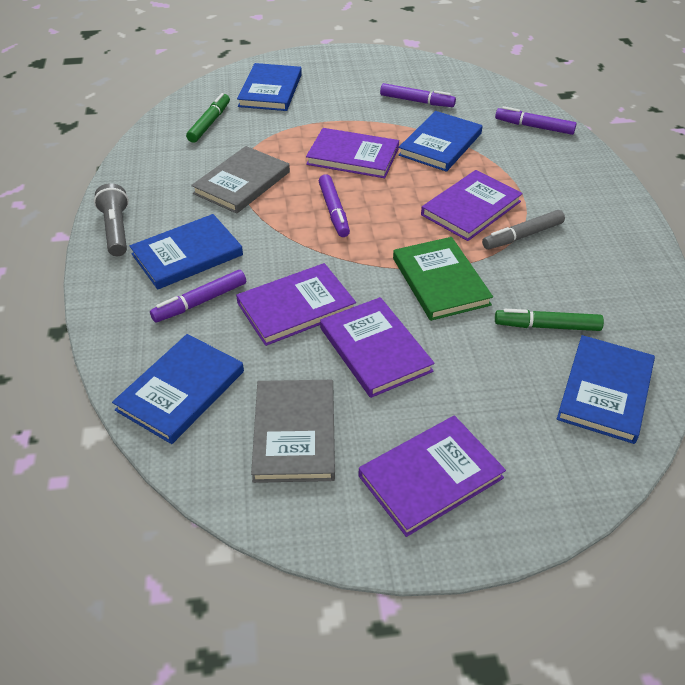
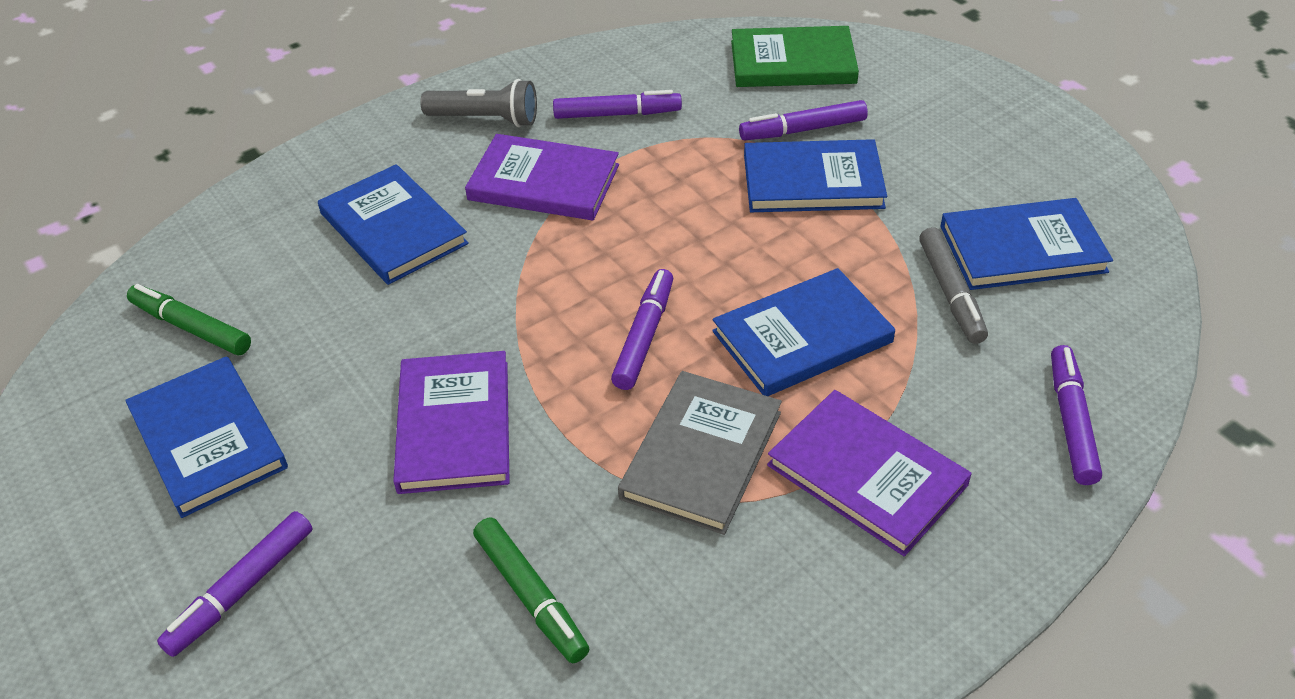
grey book: [191,146,290,214] [251,380,335,483] = 2 -> [618,371,782,535] = 1
purple book: [236,263,356,346] [306,128,399,178] [320,297,435,398] [359,416,506,537] [421,170,523,241] = 5 -> [393,351,510,494] [465,134,619,221] [767,390,972,557] = 3
purple marker: [150,270,246,322] [319,174,350,237] [380,83,456,107] [495,106,577,135] = 4 -> [157,511,312,657] [553,90,682,119] [611,269,673,390] [739,100,868,140] [1051,345,1102,485] = 5

